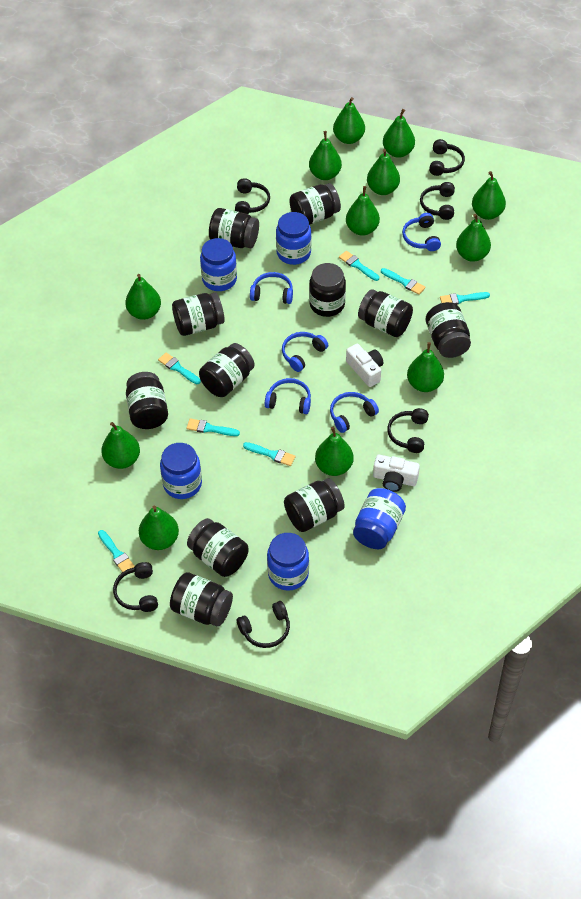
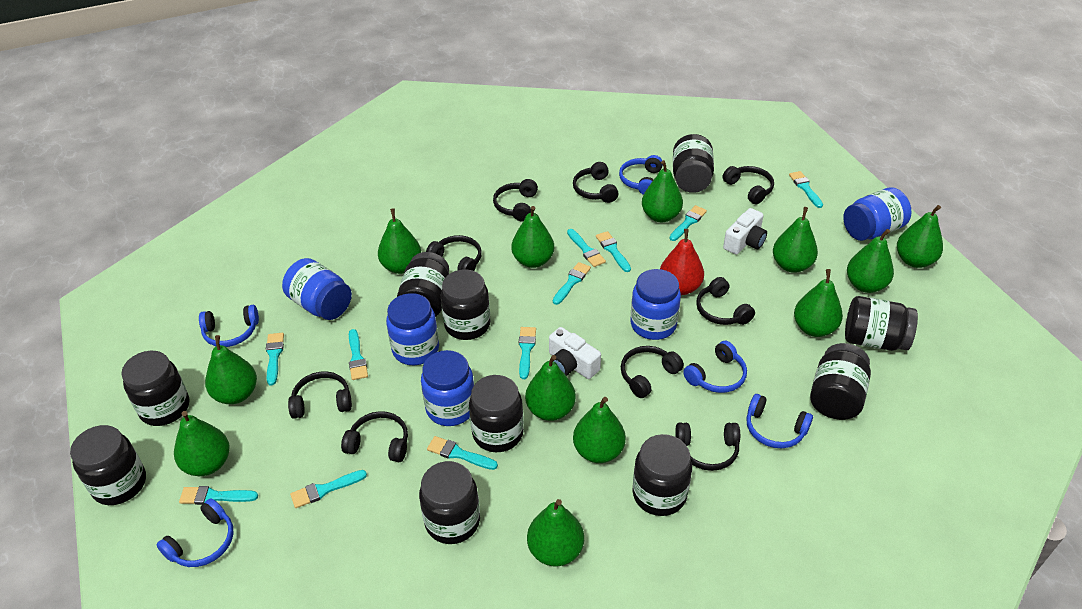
black headphones: [113,562,158,612] [235,178,270,214] [237,601,290,648] [387,408,429,453] [420,182,455,220] [429,139,465,176] = 6 -> [288,371,352,419] [341,411,408,462] [426,235,482,271] [493,179,538,222] [573,162,618,203] [621,346,684,398] [675,423,740,471] [696,277,755,325] [723,166,774,204] = 9
black jar: [126,372,168,429] [170,572,233,627] [172,292,225,336] [187,518,249,577] [199,343,255,397] [209,208,259,248] [284,478,344,532] [290,183,341,225] [309,263,346,317] [358,290,413,337] [426,302,471,358] = 11 -> [70,425,146,505] [121,351,189,426] [397,252,449,317] [419,461,480,544] [441,269,490,340] [469,375,524,452] [632,434,692,516] [673,134,714,193] [810,343,871,420] [845,296,918,351] = 10
red pear: none = 0 -> [660,229,704,295] = 1
turquoise brush: [98,530,135,572] [158,352,201,384] [186,418,240,436] [243,442,296,466] [339,251,379,281] [381,268,426,295] [440,292,490,305] = 7 -> [179,486,258,505] [266,333,284,386] [290,470,367,508] [349,329,368,380] [427,436,498,470] [519,327,536,379] [553,262,591,305] [567,229,606,267] [596,231,631,272] [669,205,707,241] [789,171,823,208] = 11

